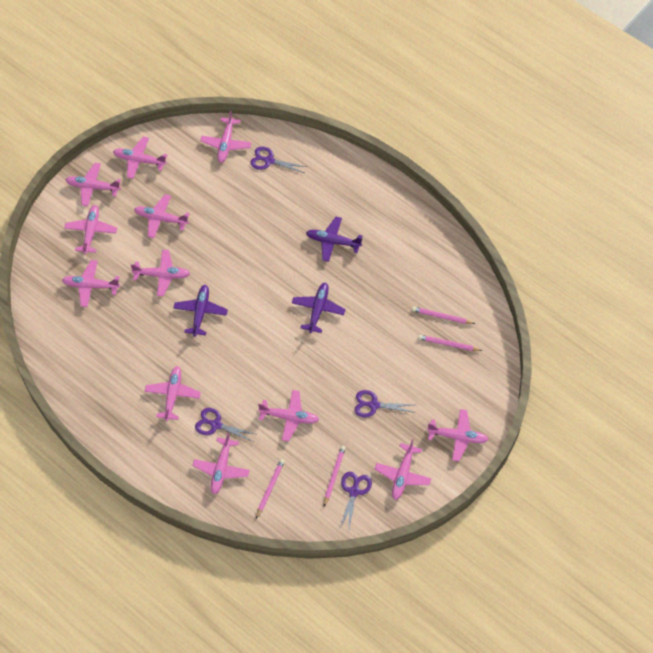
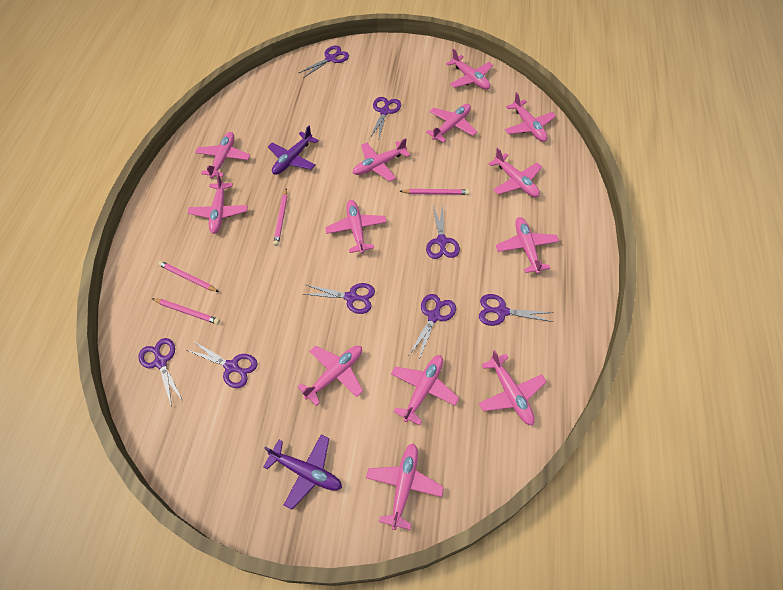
pink plane: [62,260,120,307] [64,205,117,254] [66,163,121,206] [113,136,168,179] [131,250,190,296] [134,194,190,238] [145,366,201,421] [192,432,250,494] [200,111,251,163] [258,390,319,441] [375,439,432,500] [427,409,489,461] = 12 -> [188,173,248,234] [195,132,250,178] [297,346,363,406] [325,200,386,254] [353,138,410,181] [366,443,444,530] [391,355,459,425] [426,104,477,143] [446,49,493,90] [479,350,547,425] [488,148,542,197] [496,217,559,274] [505,92,556,142] = 13
purple plane: [173,285,228,337] [292,282,346,333] [306,217,362,262] = 3 -> [263,435,342,510] [268,126,319,175] = 2
purple scissors: [195,408,255,442] [250,147,307,173] [339,472,372,530] [354,390,416,417] = 4 -> [138,338,183,407] [187,341,258,388] [299,46,349,78] [304,283,375,314] [370,97,401,141] [409,294,456,359] [426,204,460,259] [479,294,554,326] = 8

